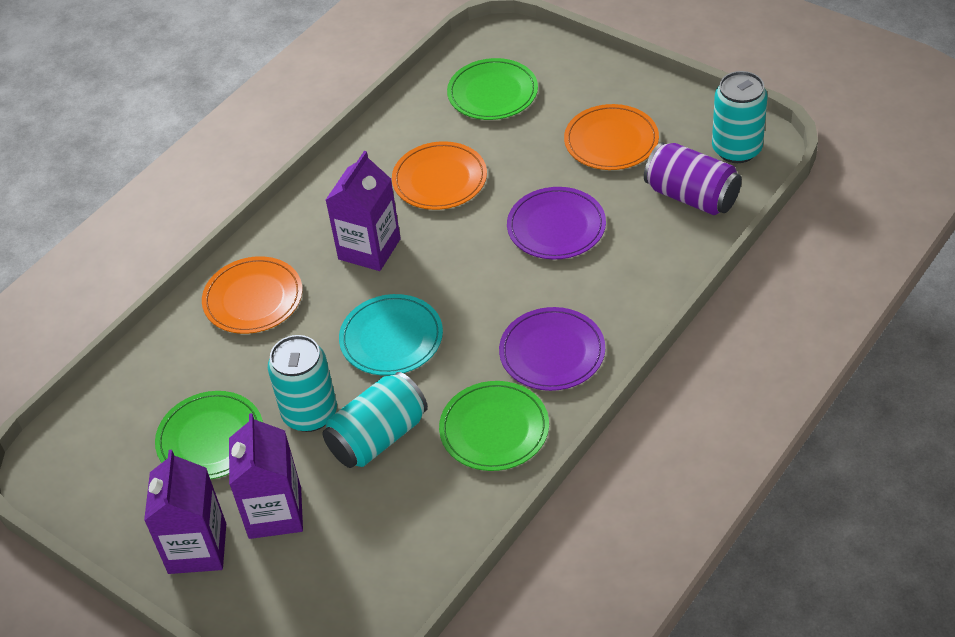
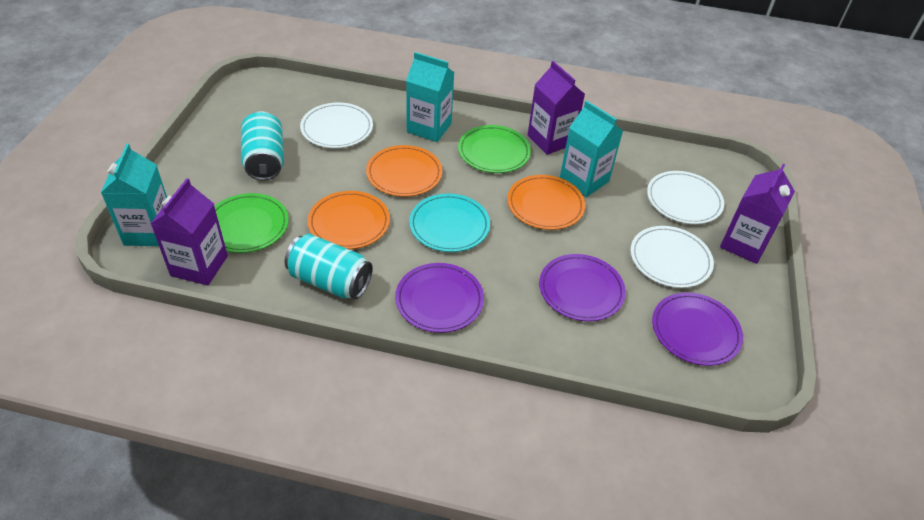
green plate: [155,391,263,480] [439,381,549,471] [447,58,538,120] = 3 -> [214,193,289,253] [458,125,531,173] = 2
purple can: [644,142,742,215] = 1 -> none = 0
purple plate: [499,307,605,391] [507,187,606,259] = 2 -> [395,263,484,333] [539,254,626,321] [652,292,743,366] = 3
turquoise can: [268,335,337,432] [322,372,428,468] [712,71,768,163] = 3 -> [241,111,284,181] [285,234,373,299] = 2
turquoise carton: none = 0 -> [101,144,167,246] [406,52,455,142] [560,101,623,197] = 3
white plate: none = 0 -> [300,102,373,148] [630,226,714,288] [647,171,724,224] = 3

